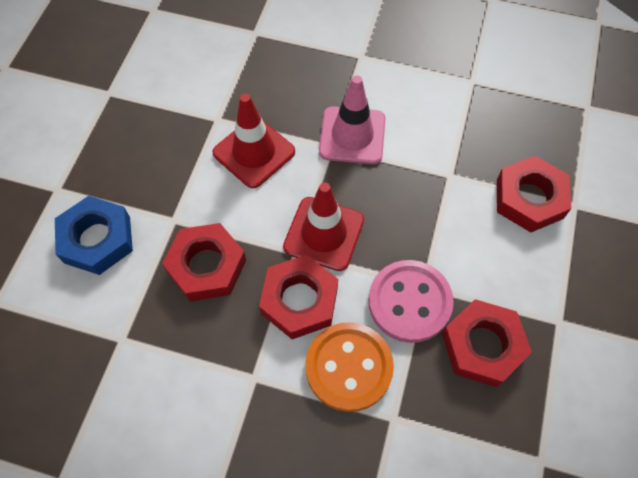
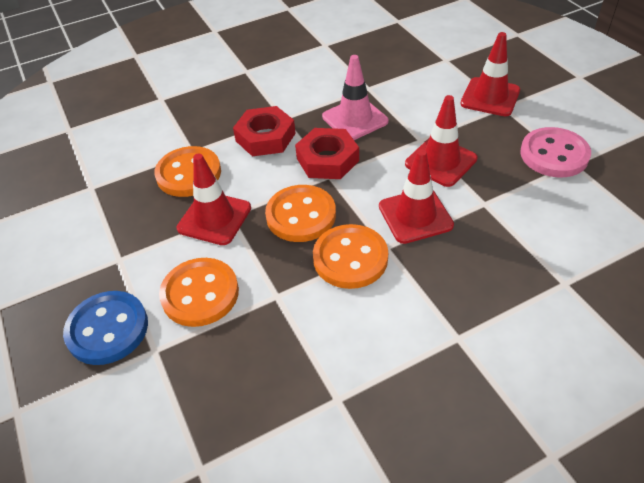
blue button: none = 0 -> [63,291,148,365] = 1
blue nut: [55,196,133,275] = 1 -> none = 0
orange button: [305,322,394,412] = 1 -> [154,146,221,197] [159,258,239,327] [265,185,336,242] [313,224,388,289] = 4
red nut: [162,223,246,301] [259,255,338,339] [442,299,532,387] [497,156,572,232] = 4 -> [233,106,296,156] [295,128,359,179] = 2
red traffic cone: [212,94,295,188] [283,182,364,271] = 2 -> [177,154,251,245] [379,149,454,244] [405,95,478,187] [460,32,520,116] = 4

